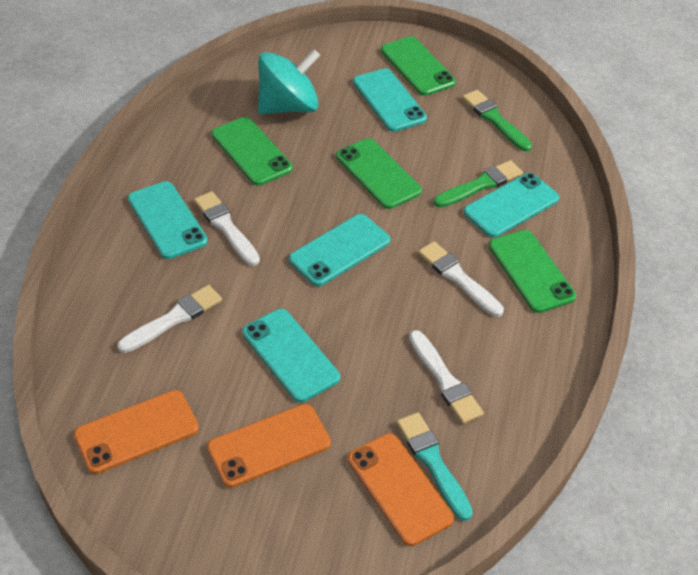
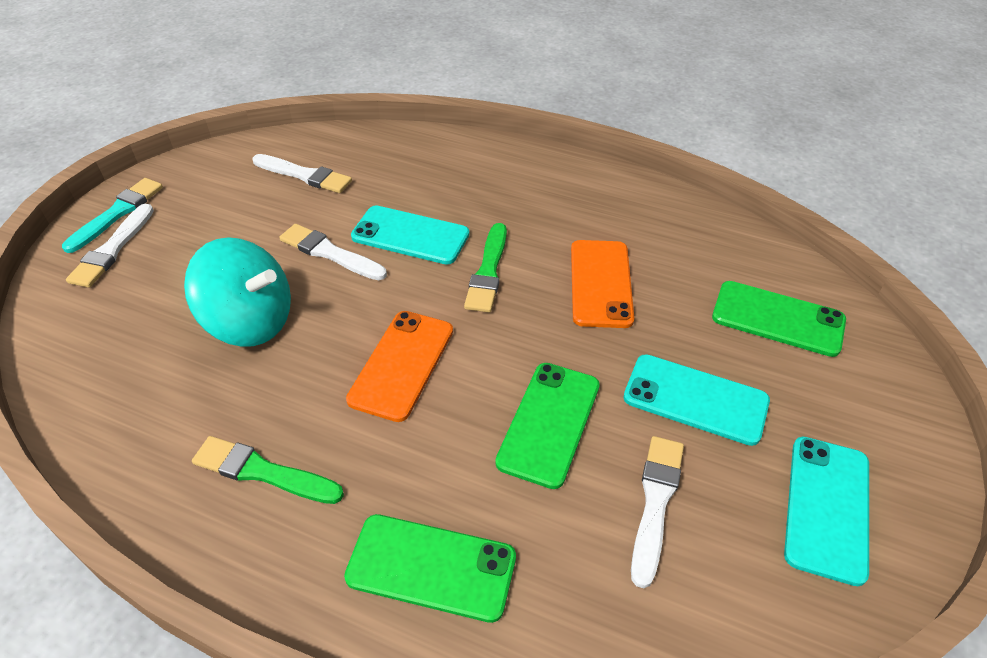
green phone: [212,117,293,186] [336,138,422,209] [381,36,456,96] [489,230,576,313] = 4 -> [344,514,516,623] [495,363,600,489] [712,281,846,357] = 3
orange phone: [74,390,199,474] [207,404,331,488] [348,433,454,546] = 3 -> [346,311,453,422] [571,240,634,328] = 2
turquoise phone: [128,181,208,259] [242,309,340,402] [289,214,390,286] [353,68,427,132] [464,173,559,238] = 5 -> [351,206,470,264] [624,354,770,446] [784,437,869,586] = 3

